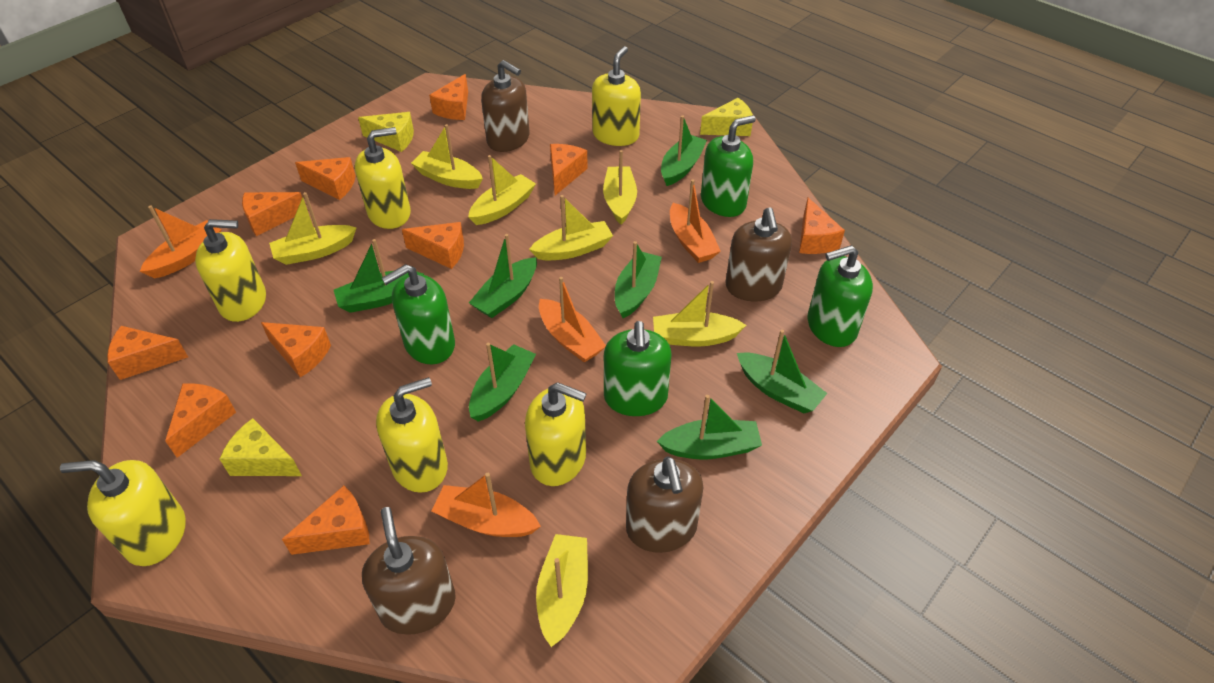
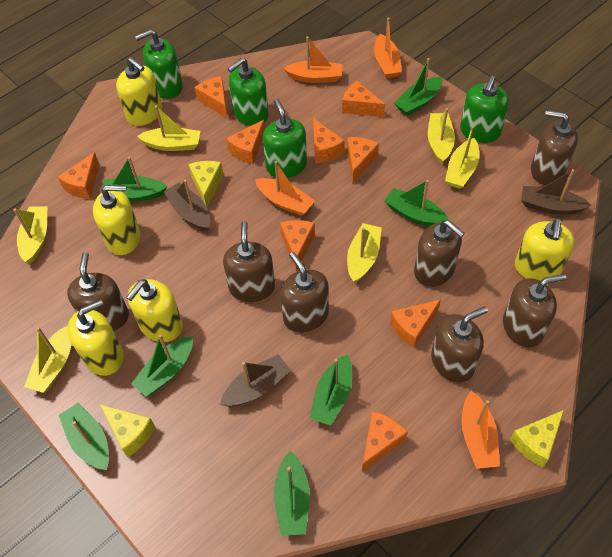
brown boat: none = 0 -> [164,180,211,231] [220,354,291,406] [521,169,591,215] = 3
brown soap dispenser: [362,507,456,635] [481,60,529,152] [626,456,704,553] [726,207,792,301] = 4 -> [67,252,129,331] [223,221,275,302] [280,252,329,333] [414,220,465,287] [431,306,488,383] [503,274,566,347] [531,110,578,185] = 7
orange cheese: [107,326,188,380] [165,383,236,458] [242,192,302,236] [261,322,331,378] [282,486,370,555] [295,157,356,200] [402,222,464,269] [429,74,468,120] [550,144,588,195] [799,198,845,254] = 10 -> [58,152,100,199] [194,76,228,119] [226,120,265,164] [280,220,315,271] [313,118,345,163] [342,81,385,117] [347,137,379,183] [362,411,408,472] [390,299,441,348] = 9
yellow boat: [269,192,357,265] [411,124,483,189] [468,155,536,225] [529,195,613,260] [536,534,588,647] [603,150,637,225] [653,281,747,347] = 7 -> [13,206,47,264] [24,326,71,393] [137,106,200,151] [347,223,382,283] [428,108,455,164] [445,126,479,189] = 6
yellow soap dispenser: [60,460,186,566] [195,219,266,322] [355,127,411,229] [376,377,448,493] [525,382,587,486] [592,46,641,146] = 6 -> [67,300,124,376] [93,185,140,255] [116,57,162,126] [126,279,183,342] [515,218,575,281] = 5

